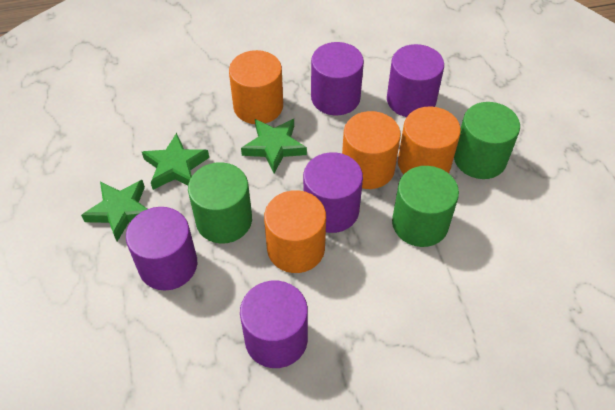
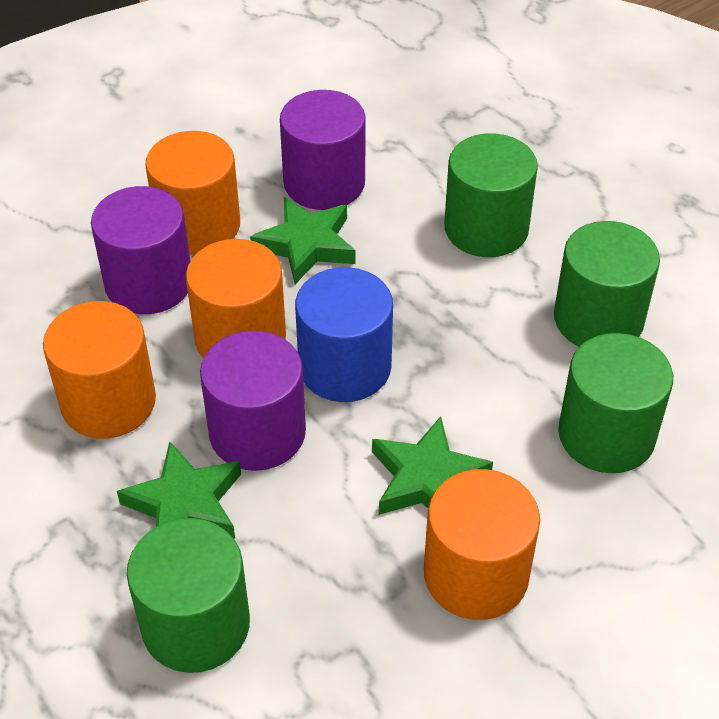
blue cylinder: none = 0 -> [295,267,393,402] = 1
green cylinder: [188,162,252,244] [392,166,459,247] [454,102,520,179] = 3 -> [127,518,250,673] [444,133,538,257] [554,221,660,347] [558,333,673,473] = 4
purple cylinder: [126,207,197,290] [240,281,308,368] [303,152,363,233] [311,42,364,116] [387,44,444,117] = 5 -> [91,186,190,314] [200,331,306,471] [280,90,366,210] = 3

